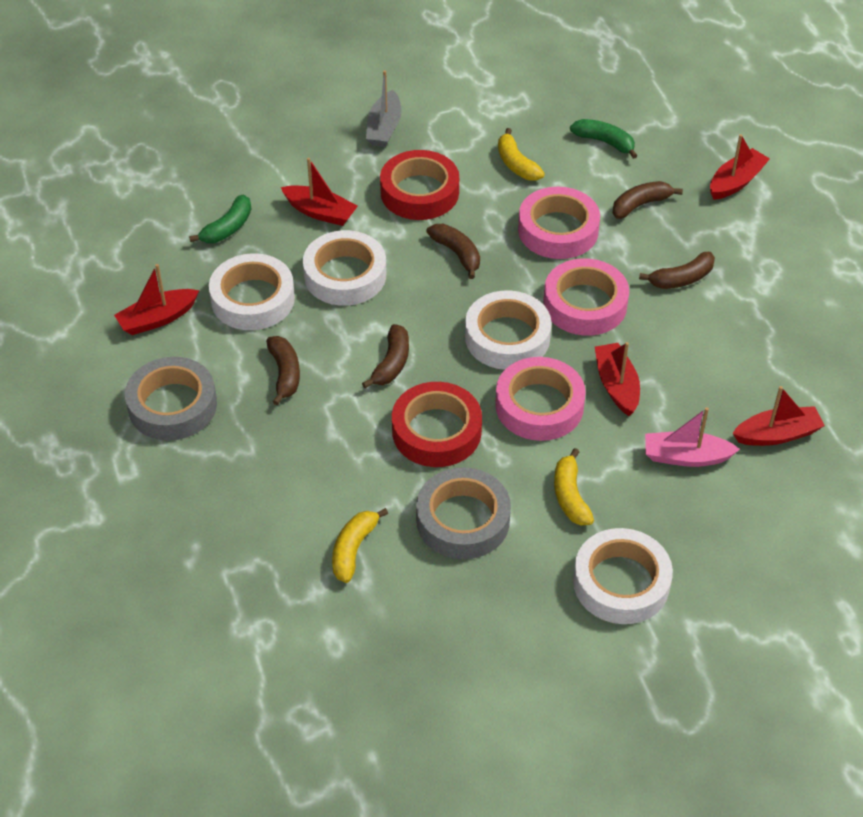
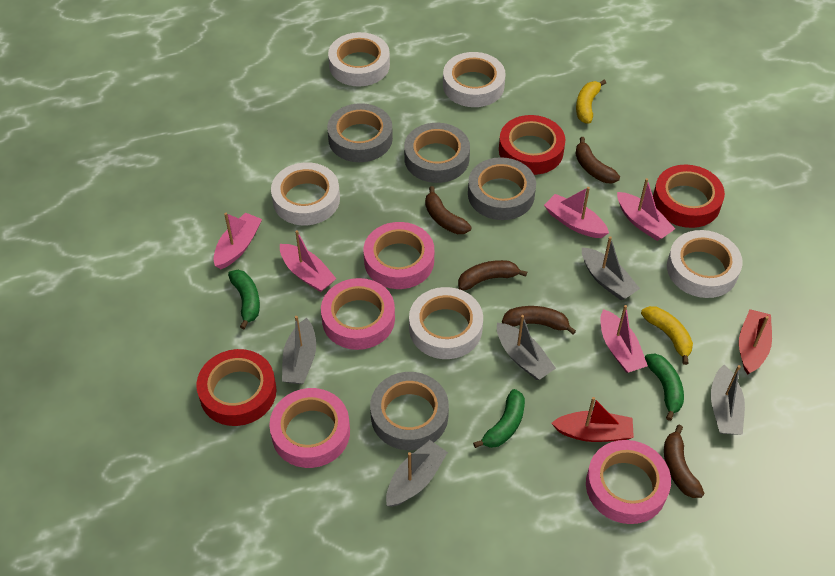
green banana: [189,195,251,243] [570,119,638,159] = 2 -> [228,270,260,329] [473,389,525,448] [645,354,684,421] = 3
grey boat: [366,70,402,147] = 1 -> [282,316,316,384] [386,440,448,507] [497,315,556,380] [582,236,640,300] [711,365,745,434] = 5
grey tape: [125,357,217,441] [416,467,511,559] = 2 -> [327,103,393,162] [370,372,449,450] [404,123,470,183] [468,157,536,220] = 4
pink boat: [645,407,740,467] = 1 -> [213,212,262,269] [280,230,337,292] [544,187,609,238] [600,305,648,373] [617,178,675,241] = 5
pink tape: [495,357,586,441] [518,187,600,259] [543,258,629,336] = 3 -> [269,388,350,468] [321,278,395,350] [364,222,434,289] [586,440,671,524] = 4
red boat: [114,264,199,335] [281,158,358,226] [595,342,640,416] [710,134,770,200] [732,386,825,446] = 5 -> [551,397,634,442] [739,309,772,375] = 2
red tape: [380,150,459,220] [392,382,482,467] = 2 -> [196,349,277,426] [499,115,565,175] [653,164,725,228] = 3
white tape: [209,253,295,330] [303,230,386,306] [465,290,552,370] [573,528,673,624] = 4 -> [271,162,340,225] [328,32,390,86] [409,287,483,359] [443,52,506,107] [667,230,743,298] = 5
yellow banana: [332,508,388,583] [498,128,545,181] [554,448,594,525] = 3 -> [576,80,606,124] [641,306,693,365] = 2

